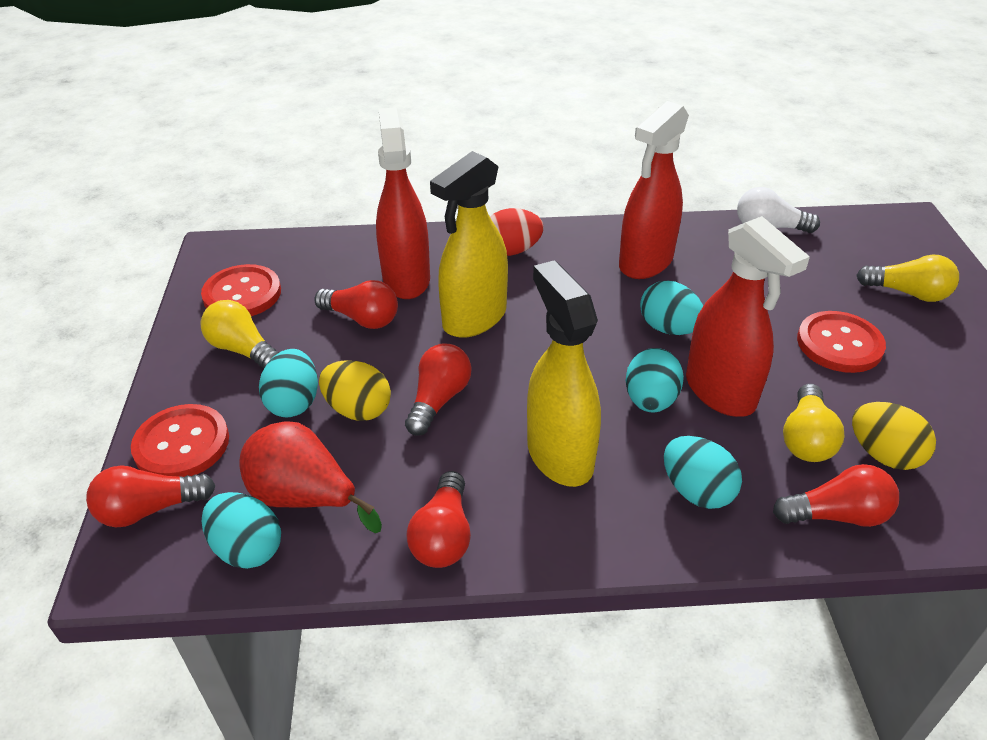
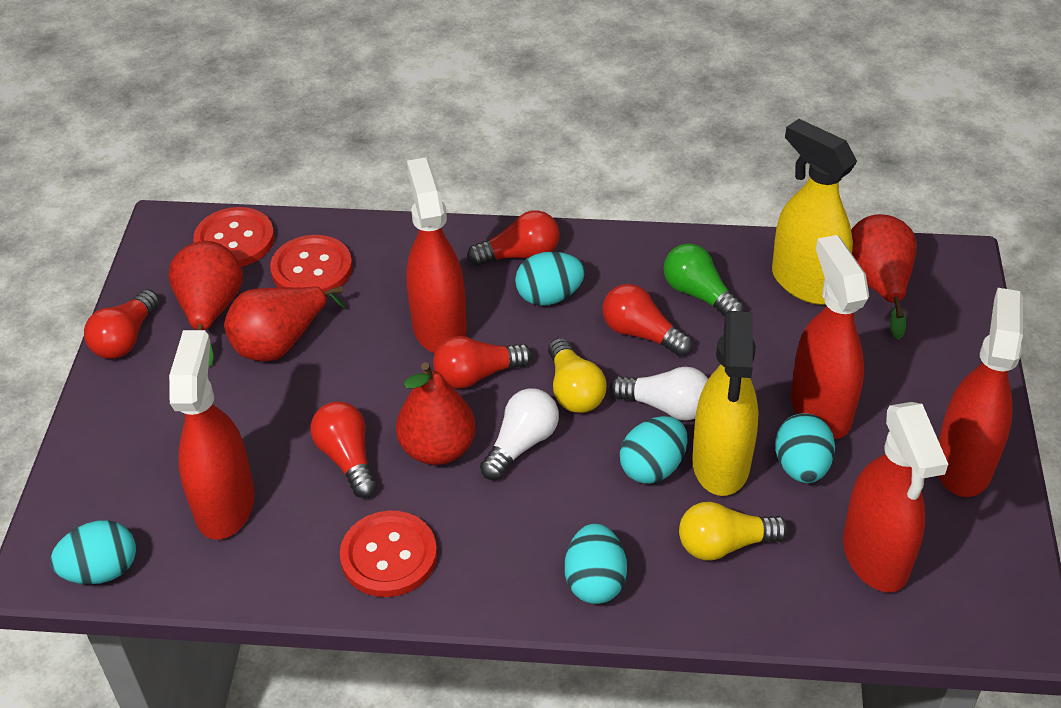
green light bulb: none = 0 -> [664,243,744,316] = 1
red egg: [490,208,544,256] = 1 -> none = 0
red pear: [239,421,382,533] = 1 -> [169,241,243,368] [224,286,346,361] [396,362,476,465] [851,214,917,340] = 4
red spray bottle: [376,107,430,299] [619,101,689,279] [686,216,810,417] = 3 -> [169,330,255,540] [406,158,467,353] [791,235,869,439] [843,402,948,592] [938,288,1023,497] = 5
white light bulb: [737,187,820,233] = 1 -> [480,388,559,480] [610,367,708,421] = 2
yellow egg: [319,360,391,421] [852,402,936,470] = 2 -> none = 0
yellow light bulb: [201,300,279,369] [783,384,844,462] [856,254,959,302] = 3 -> [548,338,606,413] [679,502,789,560] = 2

